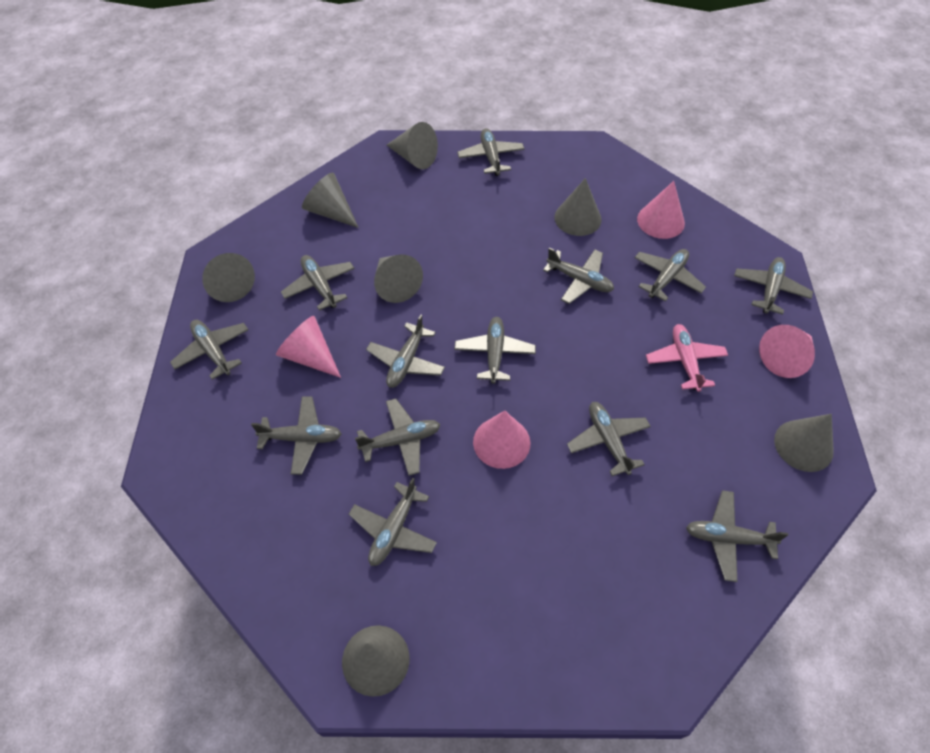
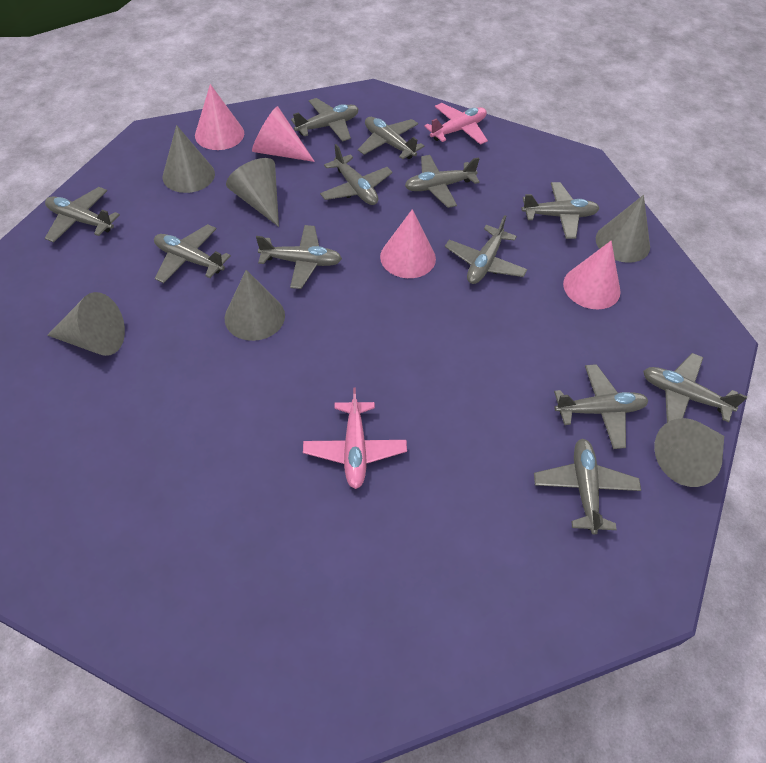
grey cone: [202,253,255,302] [302,173,359,228] [342,625,410,697] [374,254,423,303] [387,122,438,169] [554,178,602,236] [774,414,834,472] = 7 -> [47,292,125,356] [163,125,215,193] [225,270,285,341] [226,158,279,227] [596,195,650,263] [654,418,724,487] = 6
grey plane: [170,320,248,380] [251,396,342,475] [281,255,355,311] [349,478,437,566] [355,399,440,476] [366,314,445,388] [454,317,536,384] [457,128,524,176] [543,247,614,304] [567,402,651,476] [634,249,706,302] [686,490,788,582] [734,257,813,315] = 13 -> [45,187,120,242] [154,224,231,283] [256,225,342,289] [291,98,358,142] [320,144,392,205] [358,117,424,159] [405,155,480,208] [445,215,527,284] [521,182,600,239] [534,439,641,534] [554,364,649,449] [643,353,748,423] = 12
pink plane: [646,324,728,392] = 1 -> [303,387,407,489] [424,103,488,145] = 2

